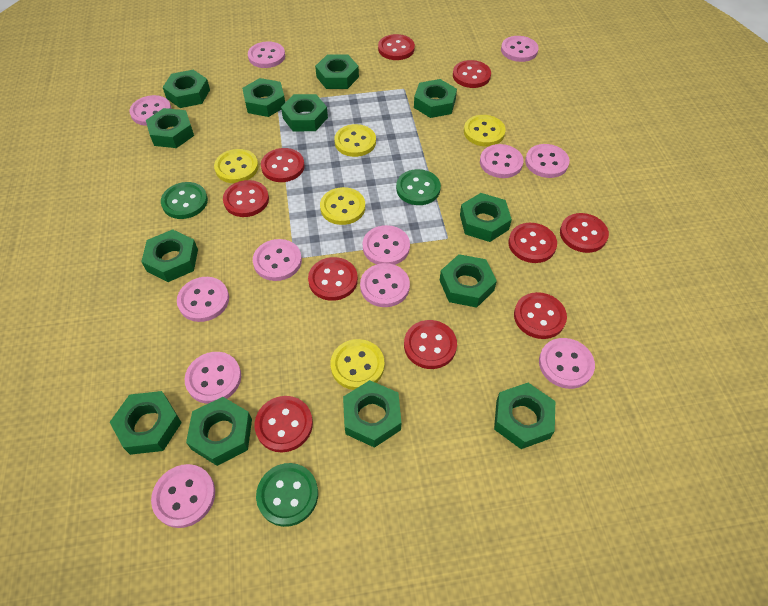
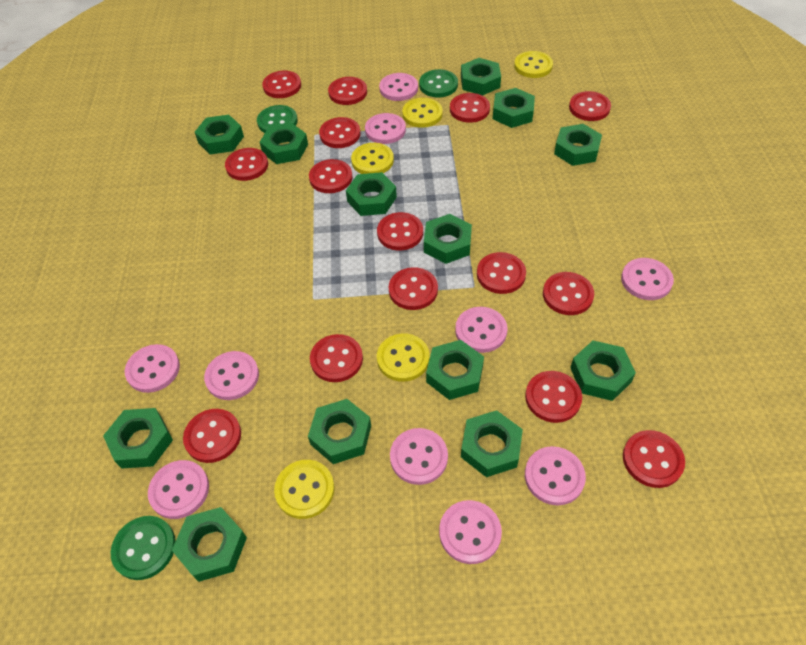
pink button: [129,95,172,126] [151,464,215,528] [177,277,229,322] [185,352,241,404] [248,42,285,68] [253,239,302,281] [360,263,410,307] [363,225,410,265] [480,144,524,178] [501,36,539,62] [525,144,570,178] [539,338,595,389] = 12 -> [125,344,180,393] [148,460,209,519] [204,351,259,400] [365,113,406,144] [379,73,418,101] [390,428,448,485] [439,500,502,564] [455,307,507,353] [525,446,586,505] [621,258,674,300] = 10
red button: [223,180,269,217] [255,396,313,452] [261,148,305,182] [308,257,358,301] [378,34,415,60] [404,320,457,369] [453,60,491,88] [509,223,557,263] [514,292,567,339] [560,213,609,253] = 10 -> [183,409,241,463] [225,148,268,181] [262,71,301,98] [309,159,353,193] [310,334,363,382] [319,117,360,148] [328,77,367,105] [377,212,423,250] [389,267,438,310] [450,93,490,123] [477,252,526,294] [525,371,582,423] [543,272,594,315] [569,91,611,121] [623,430,685,488] = 15

